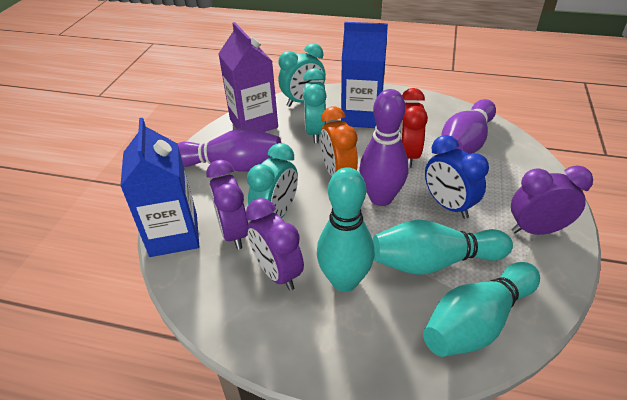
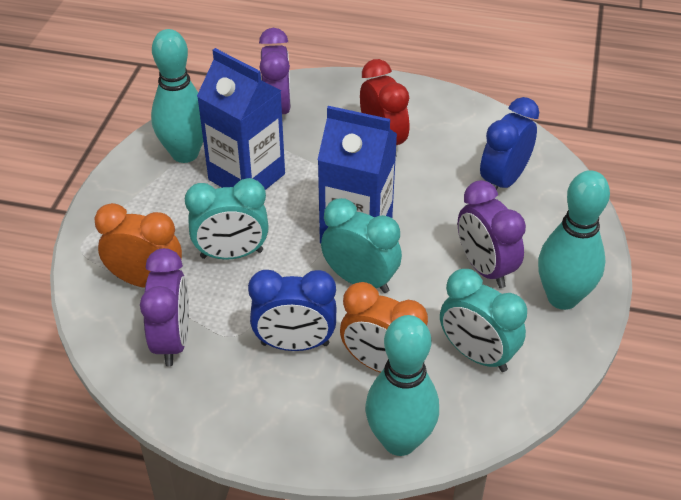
blue clock: [425,135,489,219] = 1 -> [248,270,336,351] [480,97,539,190] = 2
orange clock: [320,107,358,177] = 1 -> [94,203,182,288] [340,282,428,373] = 2
purple bowling pin: [177,128,281,172] [359,89,408,206] [441,99,496,154] = 3 -> none = 0
purple carton: [219,22,278,132] = 1 -> none = 0

